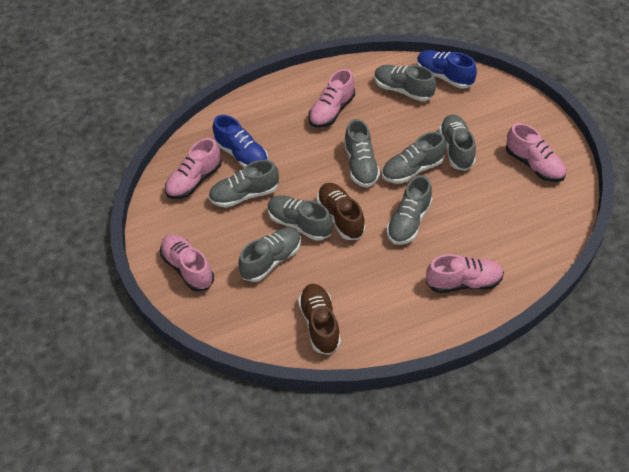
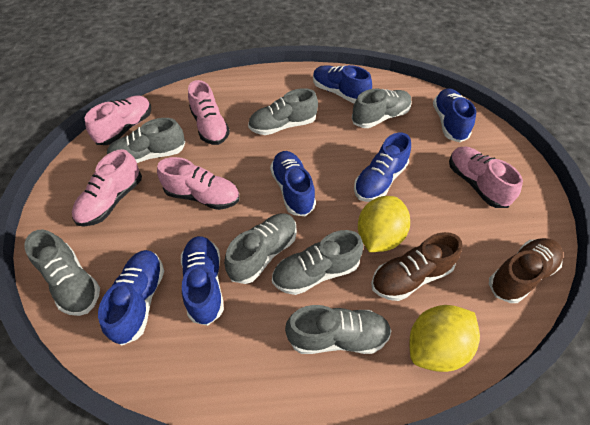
blue shoe: [213,115,268,167] [417,50,477,88] = 2 -> [98,250,164,346] [181,236,224,326] [270,151,316,216] [313,65,372,104] [354,133,411,202] [433,88,476,142] = 6
grey shoe: [209,160,279,208] [238,228,301,282] [268,195,333,241] [344,119,380,188] [374,65,436,101] [382,132,446,184] [387,175,432,245] [439,115,476,171] = 8 -> [24,229,100,316] [107,118,185,163] [224,213,297,284] [248,88,318,135] [272,230,364,295] [285,305,392,354] [352,89,412,128] = 7
yellow lemon: none = 0 -> [358,196,410,252] [409,305,480,372] = 2

